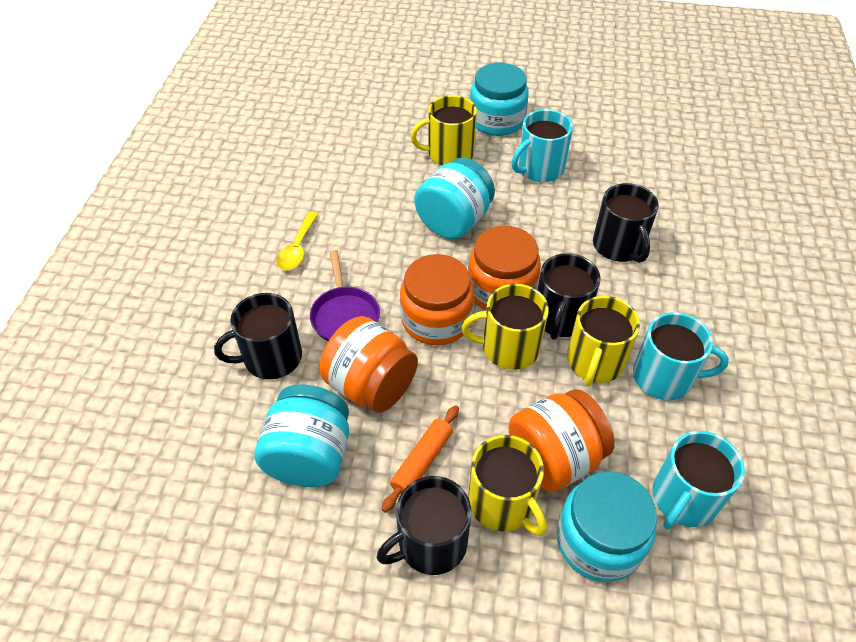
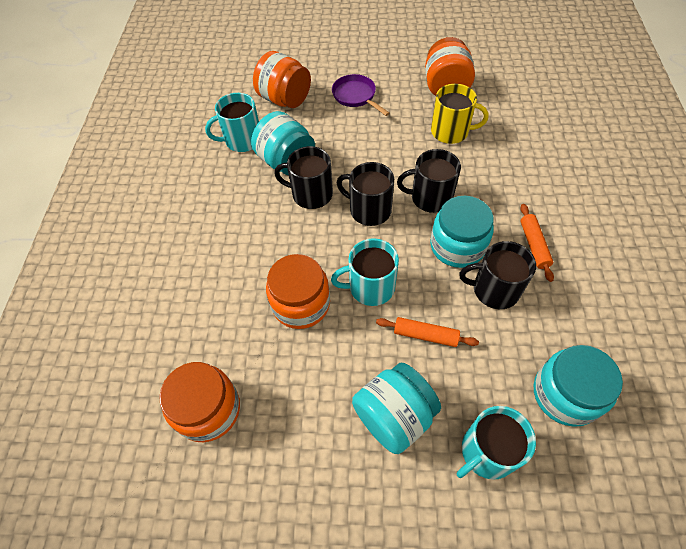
orange rolling pin: [382,405,459,513] = 1 -> [376,317,479,347] [520,204,554,282] = 2
yellow mug: [410,95,477,165] [462,284,549,370] [468,435,547,536] [567,296,640,386] = 4 -> [431,84,488,144] = 1
yellow spoon: [277,211,319,271] = 1 -> none = 0

